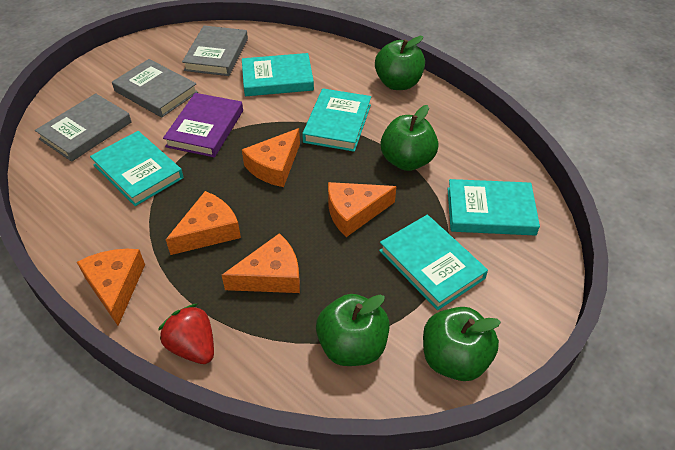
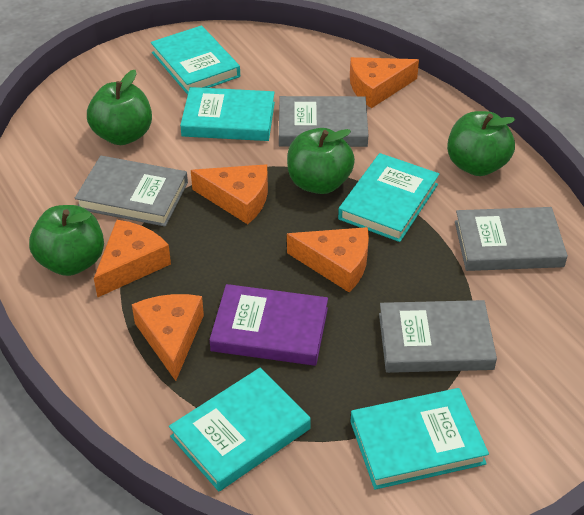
grey book: [35,93,131,162] [112,59,198,118] [182,26,248,76] = 3 -> [75,156,188,227] [279,96,368,147] [379,300,497,373] [455,207,568,271] = 4
red strawberry: [158,304,214,364] = 1 -> none = 0

